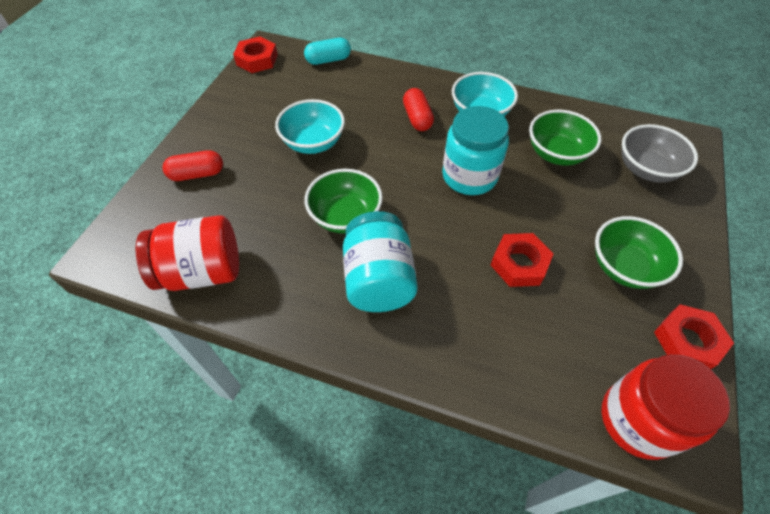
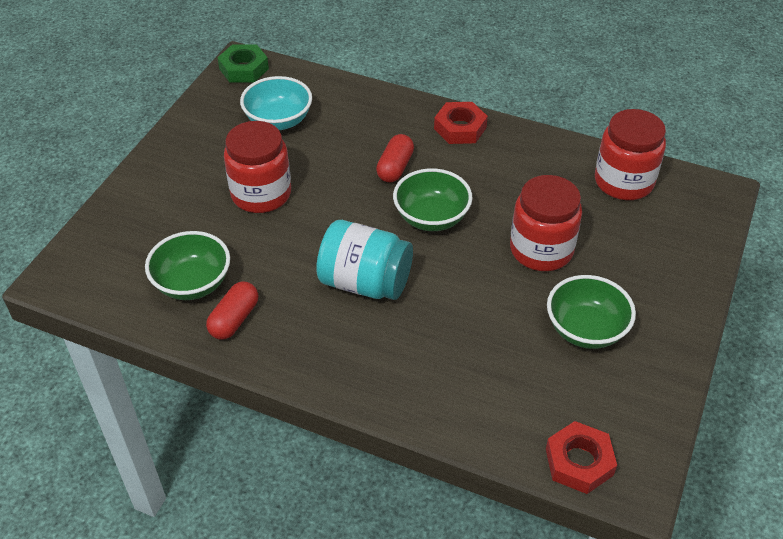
green nut: none = 0 -> [217,44,269,83] = 1
grey bowl: [622,124,698,183] = 1 -> none = 0
red jar: [136,215,239,291] [601,354,730,460] = 2 -> [224,121,291,213] [510,175,582,271] [595,109,666,200] = 3
red nut: [233,36,278,73] [491,233,553,287] [654,304,734,369] = 3 -> [434,102,488,144] [546,421,617,494] = 2
turquoise bowl: [275,99,345,154] [452,72,518,116] = 2 -> [240,76,312,130] = 1
turquoise capsule: [304,38,351,65] = 1 -> none = 0
turquoise jar: [343,211,418,312] [442,106,509,195] = 2 -> [316,220,413,300] = 1

